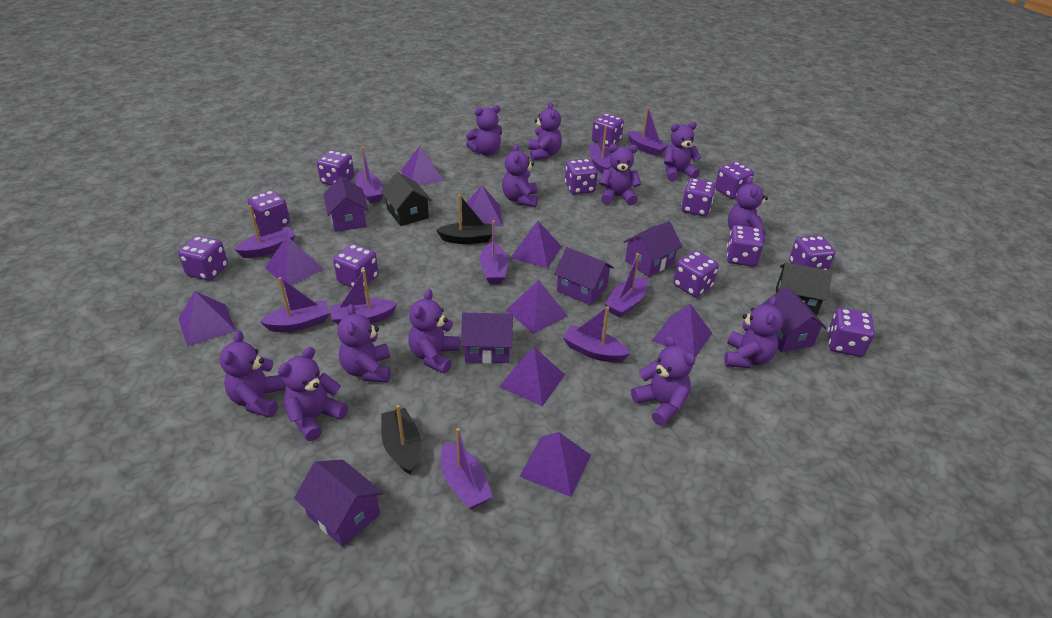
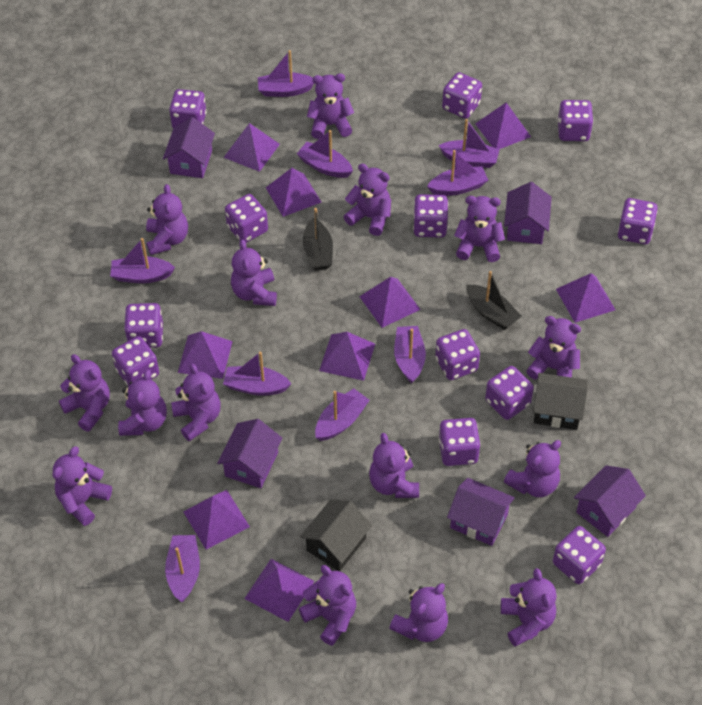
purple boat: [234,205,296,258] [260,277,330,332] [330,270,398,325] [355,147,383,203] [441,428,493,509] [480,220,508,284] [563,306,630,363] [589,125,611,174] [605,253,647,317] [627,107,669,156] = 10 -> [110,238,175,283] [165,535,200,602] [223,352,291,396] [258,50,314,97] [297,130,353,178] [315,388,370,441] [394,326,426,383] [427,150,488,196] [439,119,500,168] = 9
purple house: [294,460,383,547] [323,177,368,232] [461,313,513,363] [554,247,614,305] [623,221,682,277] [761,286,827,352] = 6 -> [163,117,215,178] [217,419,282,488] [447,478,515,546] [504,182,552,244] [574,465,646,537] = 5
purple teddy bear: [220,331,286,417] [278,347,348,441] [337,304,391,383] [408,289,460,374] [466,105,502,156] [502,144,538,207] [528,102,562,161] [599,144,641,205] [631,335,695,426] [664,122,701,181] [724,296,783,368] [728,176,768,243] = 12 -> [53,446,112,526] [59,354,110,432] [118,370,167,436] [146,184,188,255] [171,363,221,441] [231,239,277,306] [299,565,356,646] [307,73,354,139] [344,164,391,236] [369,433,419,498] [389,583,448,642] [454,196,505,262] [501,568,557,647] [504,440,561,497] [526,316,581,380] = 15

